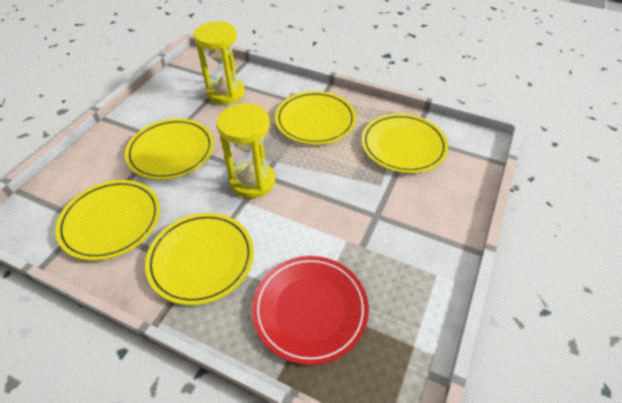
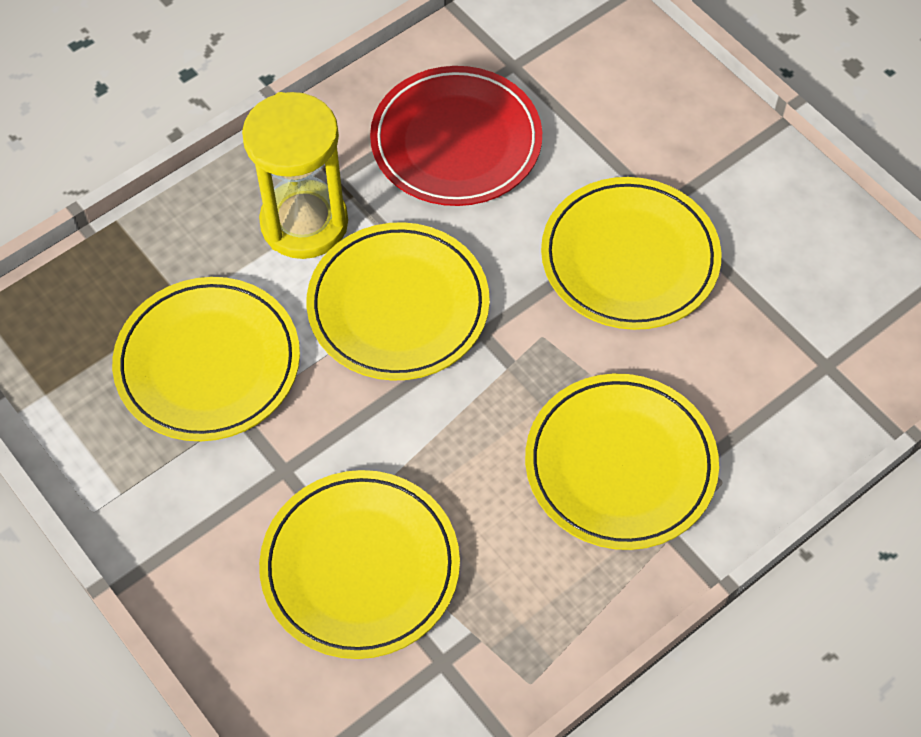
yellow hourglass: [194,21,245,105] [217,103,275,198] = 2 -> [242,92,348,259] = 1

